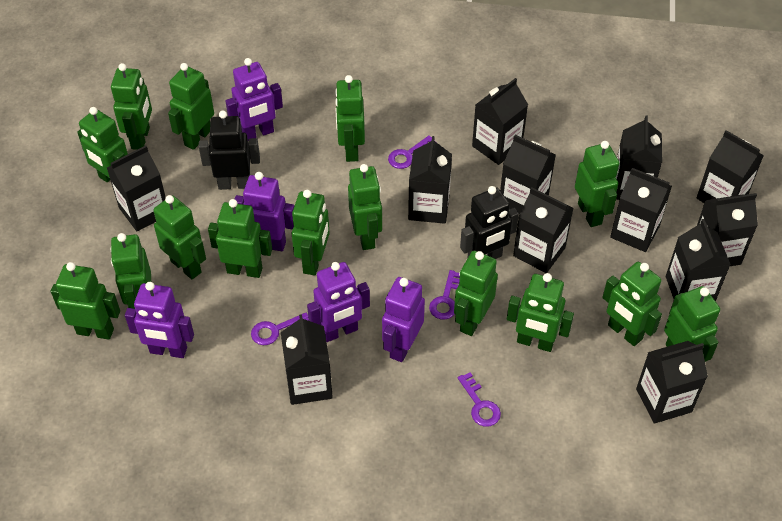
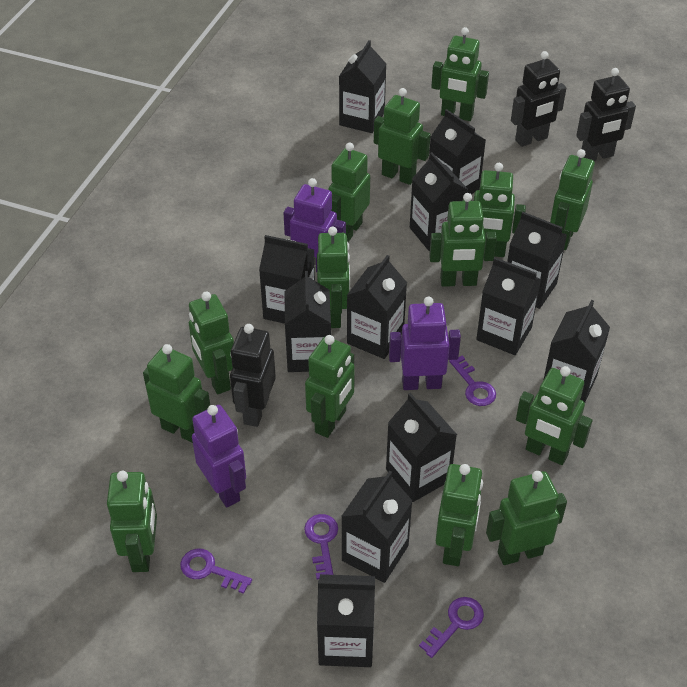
black robot: [199,111,260,190] [460,186,519,259] = 2 -> [230,324,276,427] [511,51,566,147] [576,68,636,161] = 3
green robot: [51,262,120,340] [77,107,128,182] [110,233,151,309] [111,63,152,150] [153,195,206,279] [168,63,214,150] [208,199,272,278] [292,190,330,276] [335,75,365,162] [348,164,382,250] [454,251,498,336] [507,273,574,352] [575,141,619,227] [602,262,662,346] [664,286,720,362] = 15 -> [107,471,157,572] [143,344,210,443] [189,292,234,394] [305,335,355,438] [317,226,350,328] [328,143,370,242] [374,88,431,185] [429,193,497,287] [431,27,489,121] [436,464,483,566] [462,163,526,257] [486,471,567,565] [516,366,592,465] [550,149,595,250] = 14
purple robot: [125,282,194,358] [225,58,283,140] [235,172,294,251] [307,262,370,342] [382,277,425,362] = 5 -> [192,405,246,507] [284,178,346,272] [389,297,461,390] = 3

